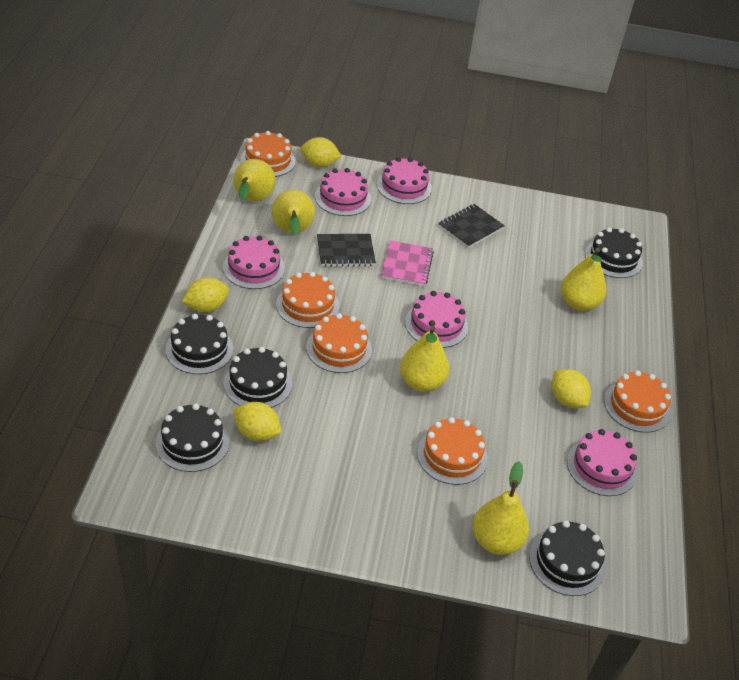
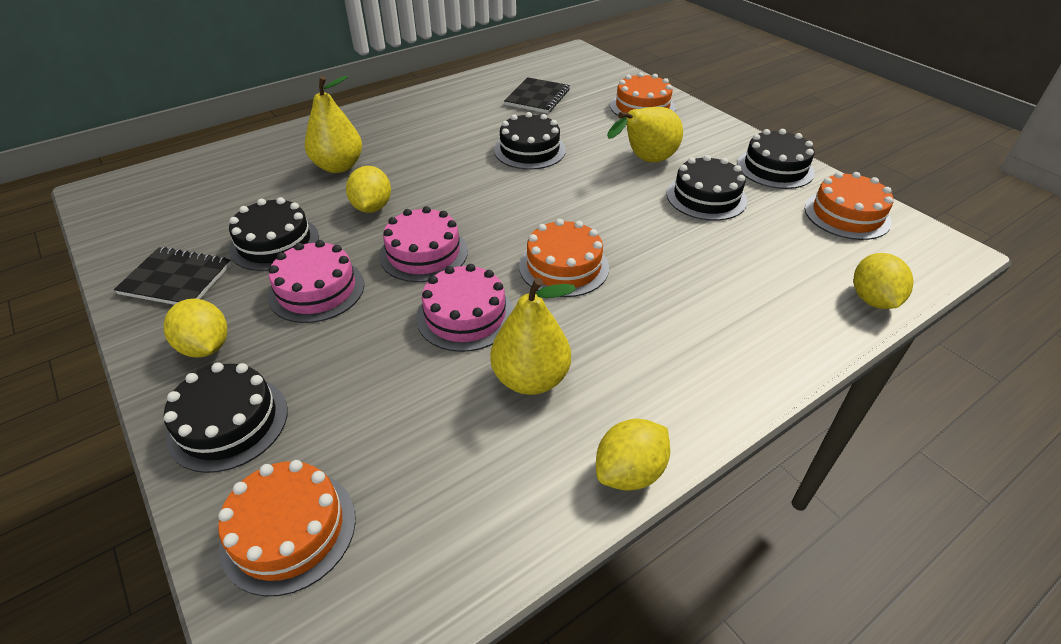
orange cake: [241,131,296,177] [276,272,339,328] [306,313,372,373] [417,417,488,485] [604,370,671,433] = 5 -> [218,460,356,596] [519,219,609,297] [610,72,676,118] [805,172,893,240] = 4
pink cake: [223,235,285,289] [315,168,371,216] [377,157,432,204] [405,291,468,348] [567,429,638,496] = 5 -> [268,240,364,323] [379,206,468,282] [416,264,514,352] = 3
pink notebook: [381,240,434,286] = 1 -> none = 0
yellow pear: [233,159,275,201] [272,190,315,235] [400,326,450,392] [473,461,529,555] [561,248,606,311] = 5 -> [305,76,362,173] [490,278,576,395] [607,107,683,162] = 3

